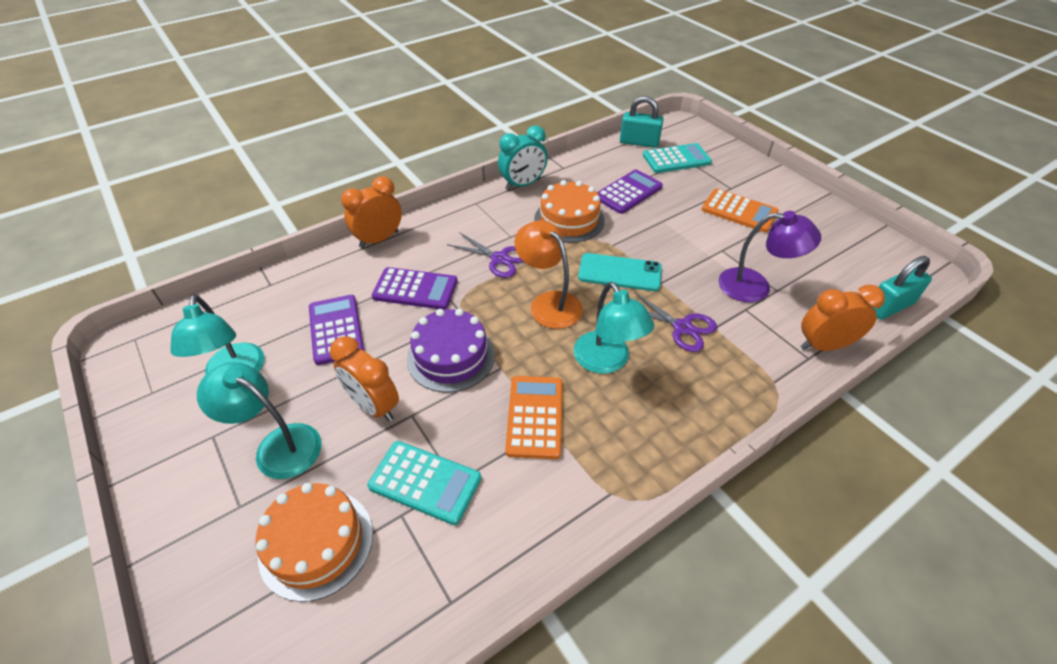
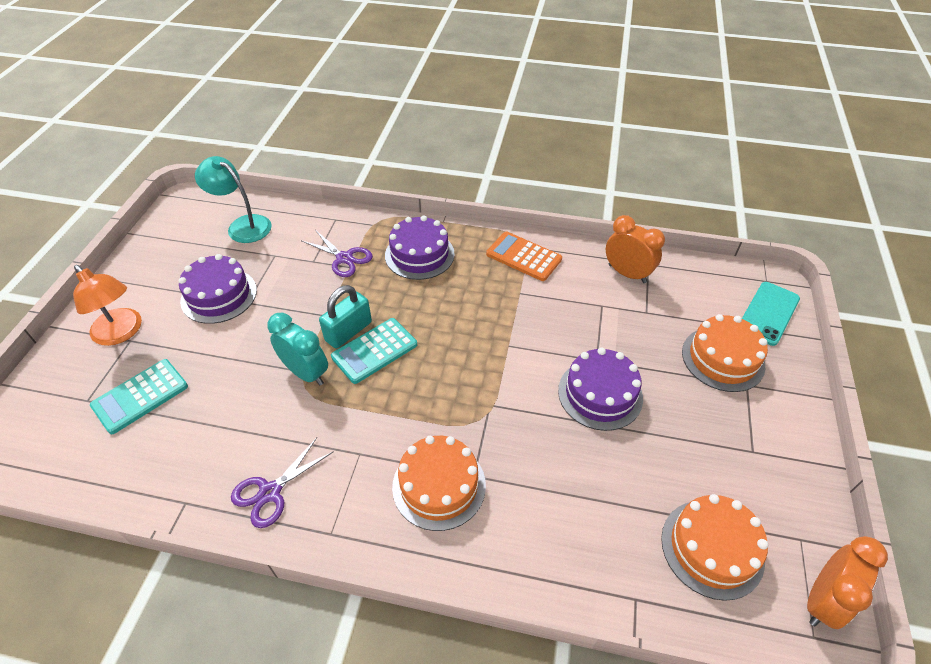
orange cake: [256,483,373,602] [534,180,605,243] = 2 -> [392,436,486,531] [661,494,768,601] [682,314,768,392] = 3
orange calculator: [505,376,563,459] [702,189,779,232] = 2 -> [486,232,562,281] = 1
orange clock: [330,336,399,421] [341,176,402,248] [801,284,885,351] = 3 -> [606,215,665,283] [807,536,888,629] = 2
purple cake: [407,308,495,392] = 1 -> [178,254,257,324] [385,215,455,280] [558,347,643,431] = 3
purple calculator: [309,295,364,365] [372,267,457,310] [597,170,663,214] = 3 -> none = 0
purple lamp: [718,211,821,303] = 1 -> none = 0
turquoise lamp: [170,295,265,375] [197,362,321,479] [574,282,654,374] = 3 -> [195,156,272,243] = 1
turquoise padlock: [620,96,664,148] [873,256,932,320] = 2 -> [319,285,372,349] = 1

